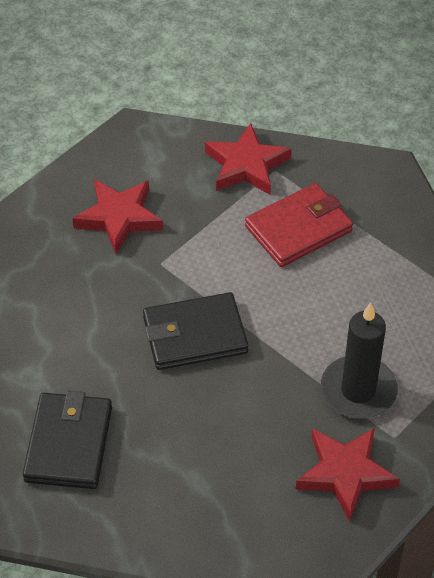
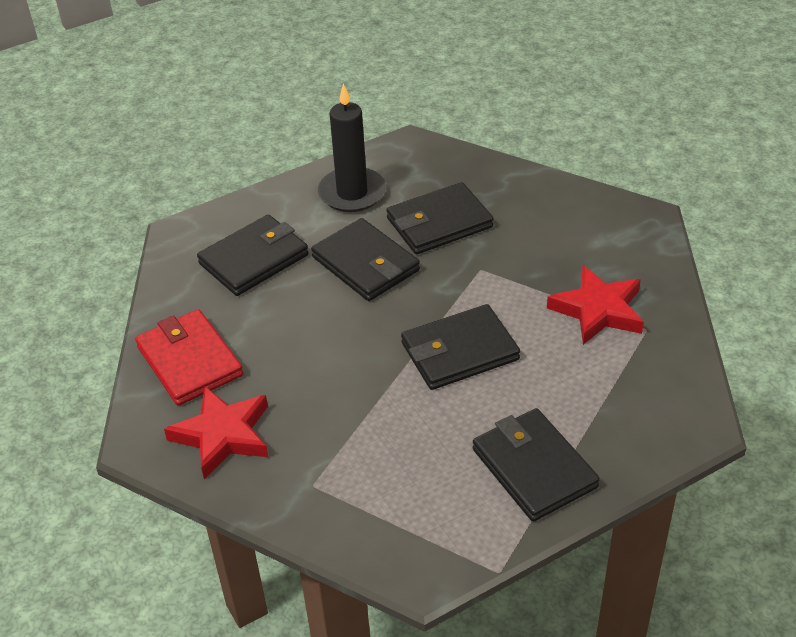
black wallet: [23,391,112,489] [143,292,248,370] = 2 -> [197,215,309,296] [311,218,420,301] [386,182,493,254] [401,304,520,390] [473,408,600,522] = 5
red star: [72,179,163,254] [205,123,291,195] [296,428,400,521] = 3 -> [164,386,268,479] [547,265,644,345] = 2

